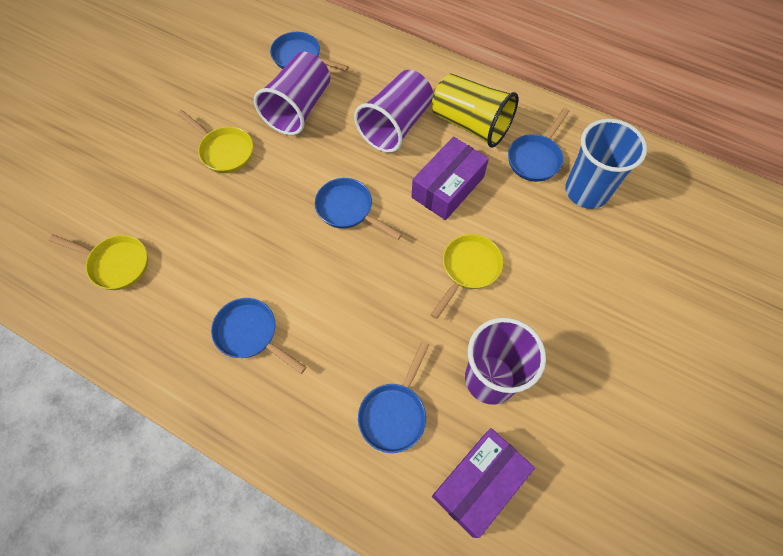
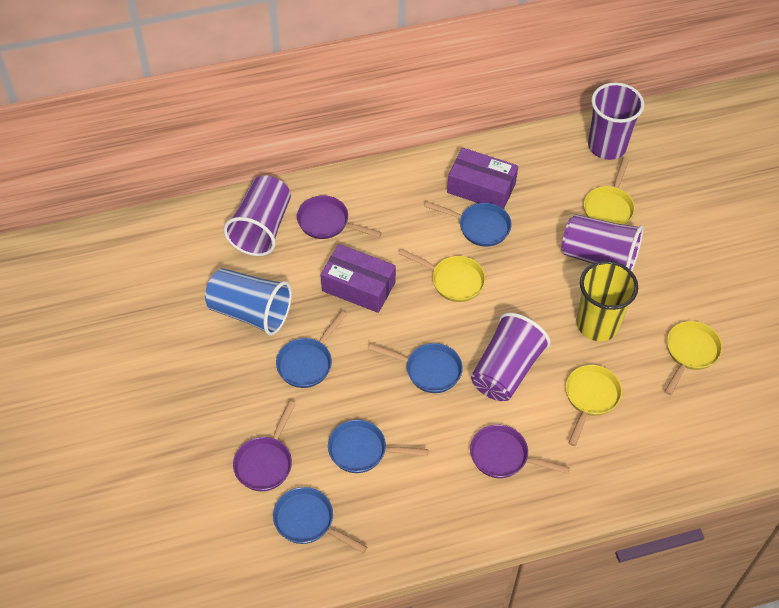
purple cup: [254,52,330,135] [354,70,433,153] [465,317,546,405] = 3 -> [223,175,291,256] [471,313,551,401] [561,214,644,271] [588,82,644,160] = 4
purple pan: none = 0 -> [233,401,295,491] [297,195,382,239] [470,424,570,478] = 3
yellow pan: [48,234,148,290] [177,110,253,173] [430,234,503,319] = 3 -> [399,249,486,302] [566,365,622,446] [584,157,635,225] [665,321,722,395] = 4

